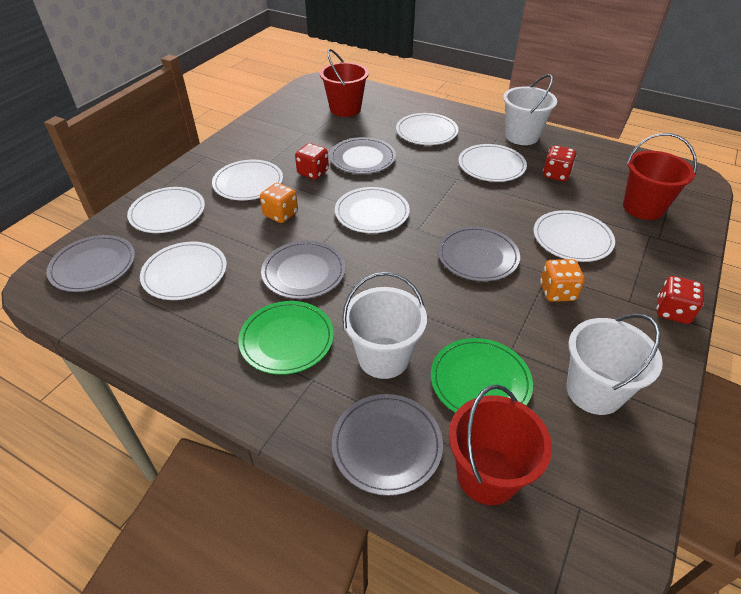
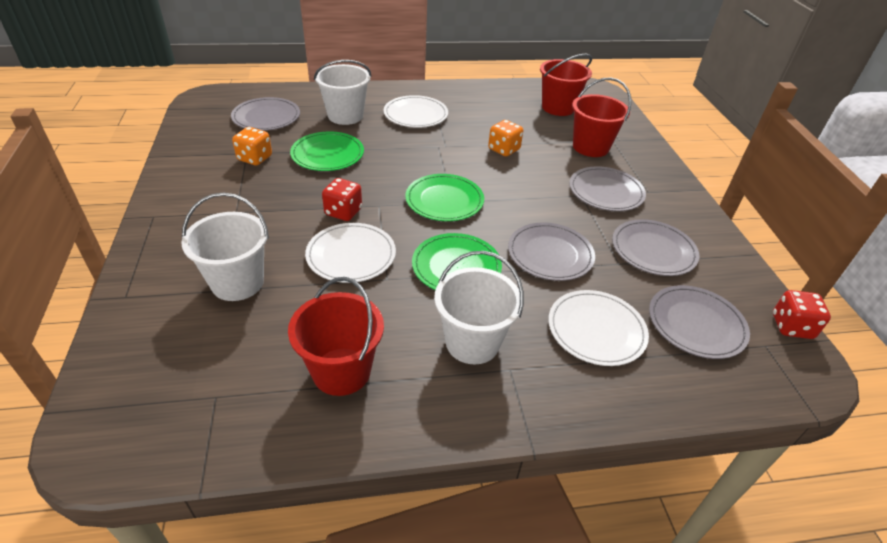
green plate: [238,301,334,375] [431,338,533,413] = 2 -> [290,131,364,171] [405,174,484,221] [412,233,502,290] = 3
red dice: [295,143,329,179] [543,145,577,181] [656,276,704,324] = 3 -> [322,178,362,221] [773,290,831,339] = 2
white plate: [127,187,205,233] [140,242,227,300] [212,160,283,200] [335,187,410,233] [396,113,458,145] [458,144,527,182] [533,210,615,262] = 7 -> [305,223,396,283] [384,95,448,128] [548,290,649,366] = 3

